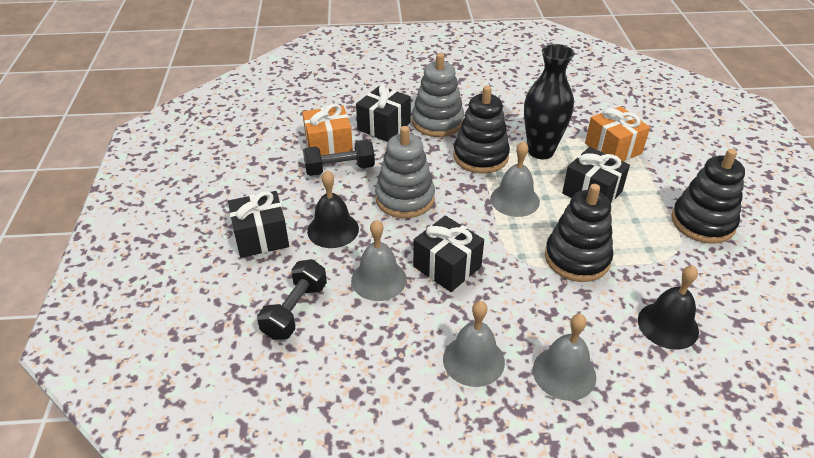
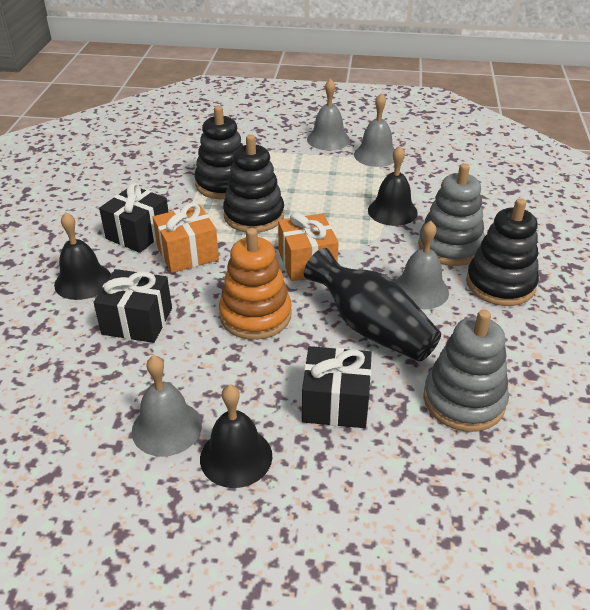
black bell: [307,170,359,248] [638,265,699,350] = 2 -> [54,212,111,300] [200,385,272,488] [368,146,418,226] = 3
black dumbbell: [257,259,327,340] [303,140,375,176] = 2 -> none = 0
black gift: [228,191,289,258] [356,83,411,142] [413,216,484,292] [562,147,630,204] = 4 -> [93,269,172,343] [99,183,169,253] [302,346,372,428] = 3
orange stacking toy: none = 0 -> [219,228,292,340] = 1

